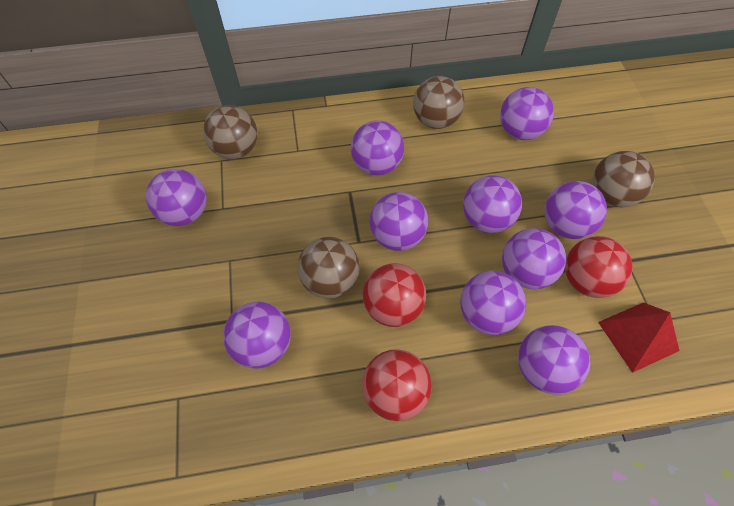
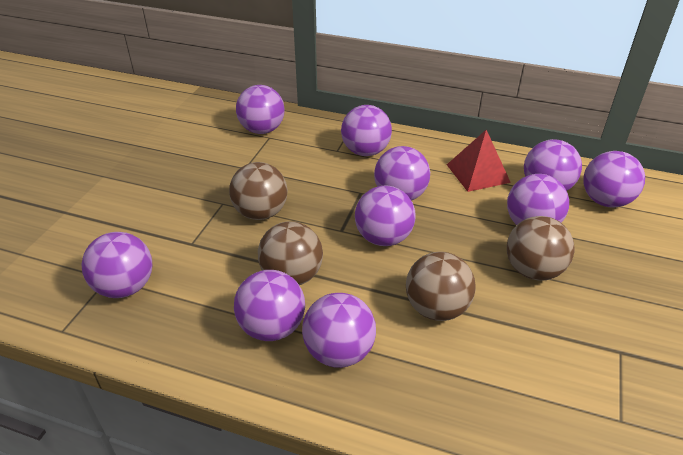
red ball: [362,349,432,421] [363,263,426,327] [565,236,633,298] = 3 -> none = 0

